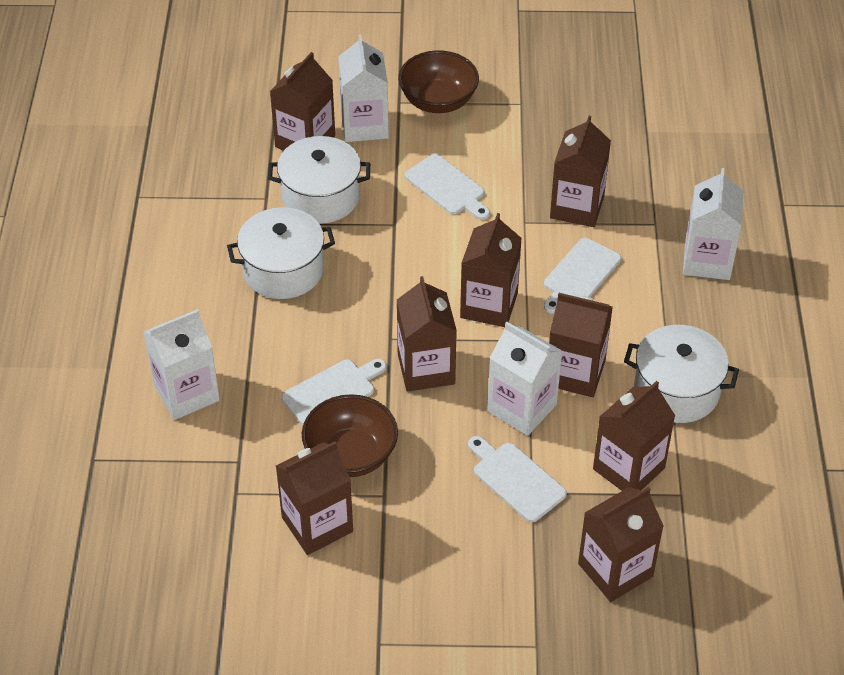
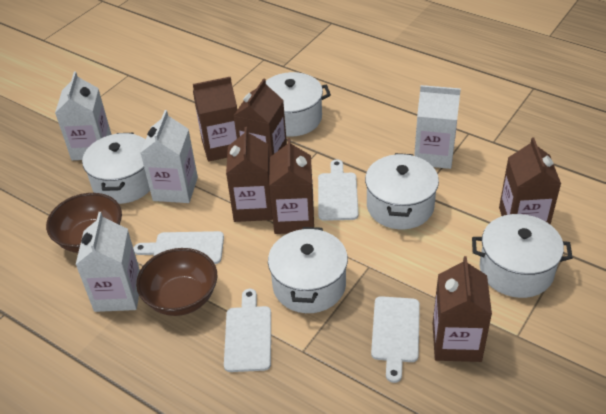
brown carton: [270,52,335,151] [276,442,353,555] [397,276,457,392] [460,213,522,327] [549,293,613,397] [550,116,611,227] [578,487,664,602] [593,381,675,491] = 8 -> [193,77,237,162] [226,127,273,222] [233,78,287,157] [269,138,314,234] [433,256,492,362] [499,137,561,225] = 6
white pot: [227,207,335,299] [268,136,370,224] [624,325,739,423] = 3 -> [82,133,150,204] [266,72,331,137] [268,227,348,313] [365,153,439,229] [472,214,573,298] = 5

